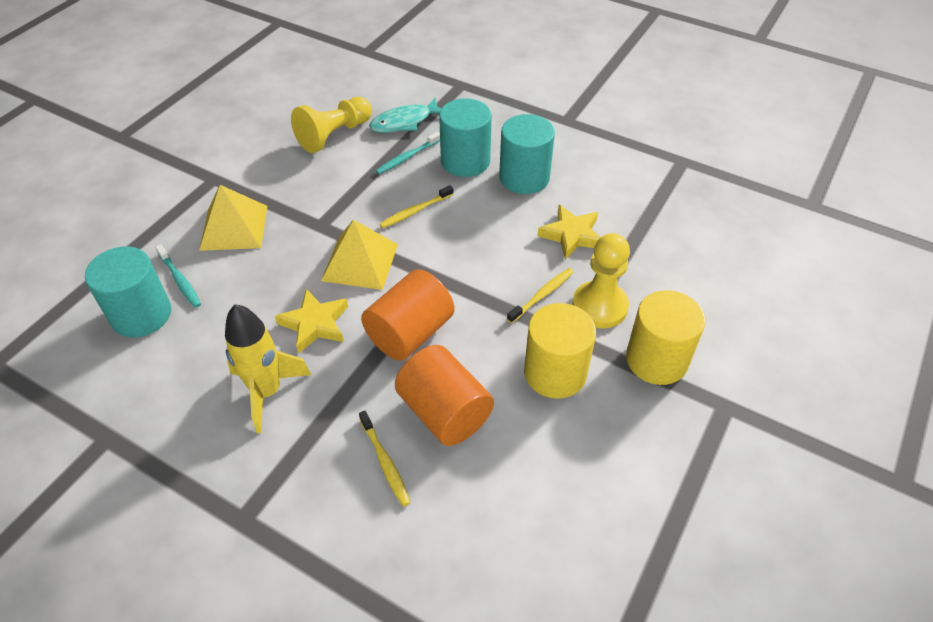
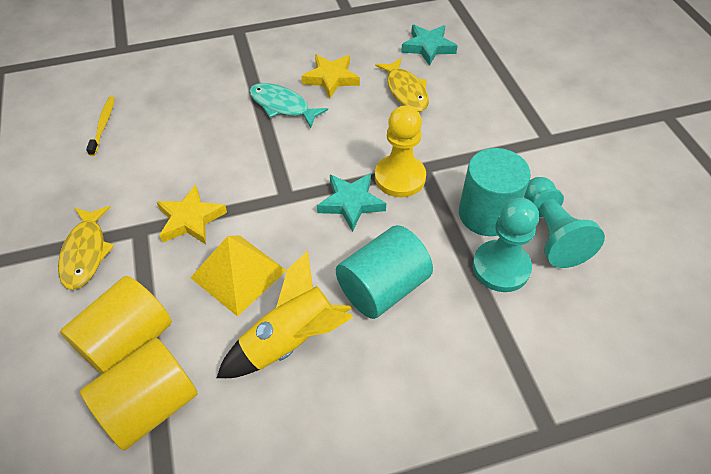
orange cylinder: [361,269,454,361] [395,345,494,446] = 2 -> none = 0
turquoise cylinder: [85,246,171,338] [439,99,492,177] [499,114,555,194] = 3 -> [336,225,433,319] [459,148,531,236] = 2
turquoise pawn: none = 0 -> [473,198,539,292] [524,177,605,268] = 2
turquoise star: none = 0 -> [317,173,386,232] [401,25,458,66] = 2
turquoise toothbrush: [155,244,201,308] [376,132,440,174] = 2 -> none = 0
yellow fish: none = 0 -> [58,206,114,290] [375,58,429,112] = 2
yellow pawn: [291,97,372,153] [572,233,630,328] = 2 -> [375,106,426,197] = 1
yellow pyramid: [199,185,267,251] [321,220,398,290] = 2 -> [190,235,287,317] = 1
yellow toothbrush: [359,410,411,507] [380,185,453,228] [507,268,574,323] = 3 -> [86,96,115,156] = 1

